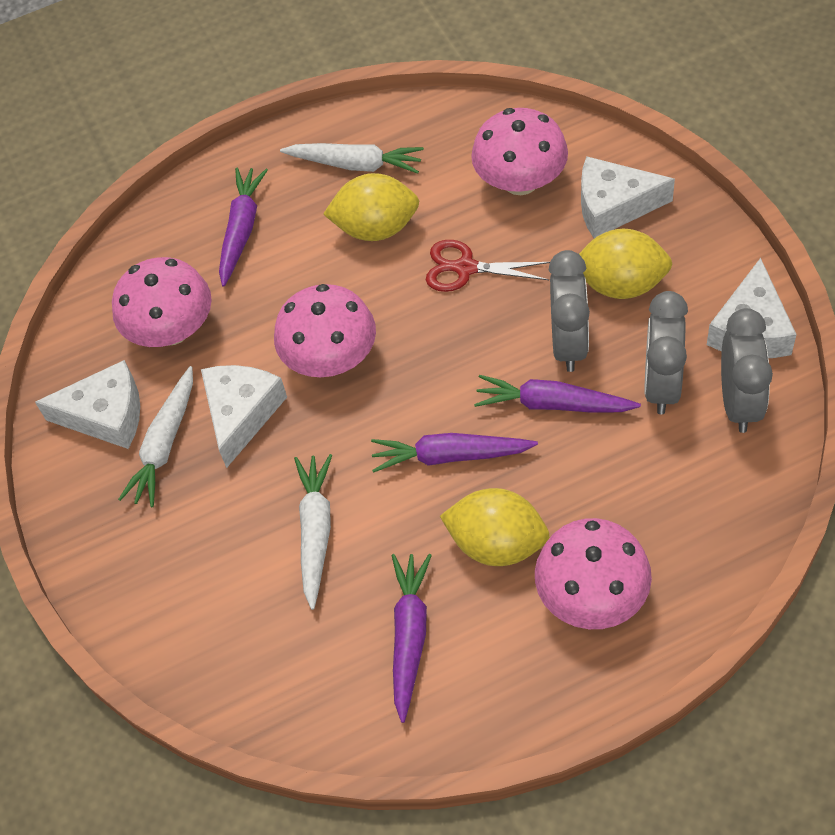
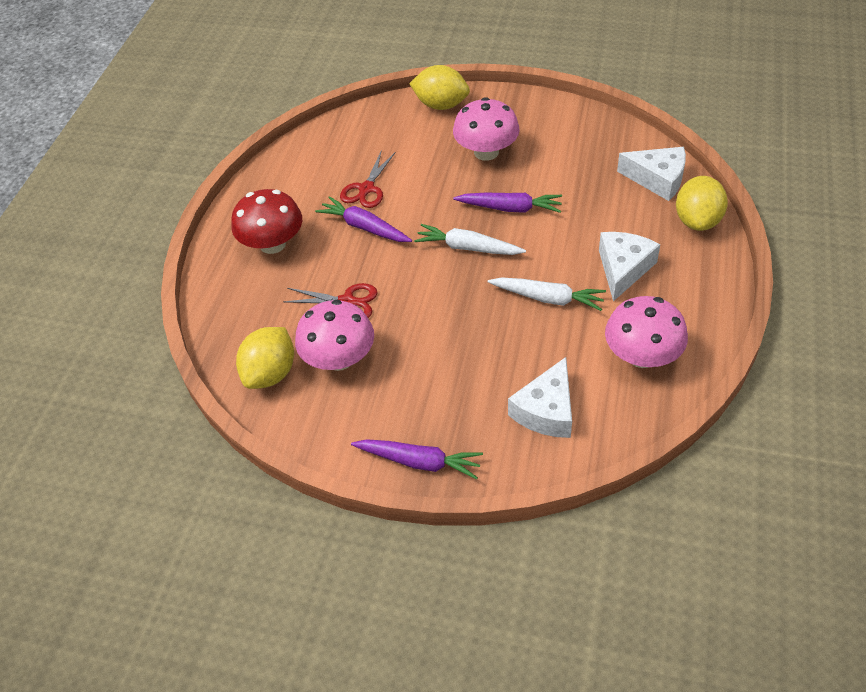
grey clock: [549,250,590,372] [644,291,688,414] [721,308,773,433] = 3 -> none = 0
pink mushroom: [112,257,212,347] [274,284,376,377] [471,108,568,195] [535,518,652,629] = 4 -> [295,299,374,371] [453,97,520,161] [605,296,688,368] = 3
purple carrot: [219,168,268,287] [371,433,538,473] [392,554,432,723] [474,375,641,413] = 4 -> [315,196,412,242] [351,439,483,479] [453,193,562,213] = 3
red mushroom: none = 0 -> [231,189,302,254] = 1
red scissors: [426,240,550,292] = 1 -> [283,283,378,318] [340,150,396,208] = 2
white carrot: [118,366,193,507] [280,143,424,174] [294,454,332,610] = 3 -> [414,224,526,255] [488,277,606,311] = 2
white cheese: [35,360,140,449] [201,365,287,468] [581,157,675,238] [707,258,797,358] = 4 -> [508,357,572,438] [599,232,660,301] [617,147,686,201] = 3

